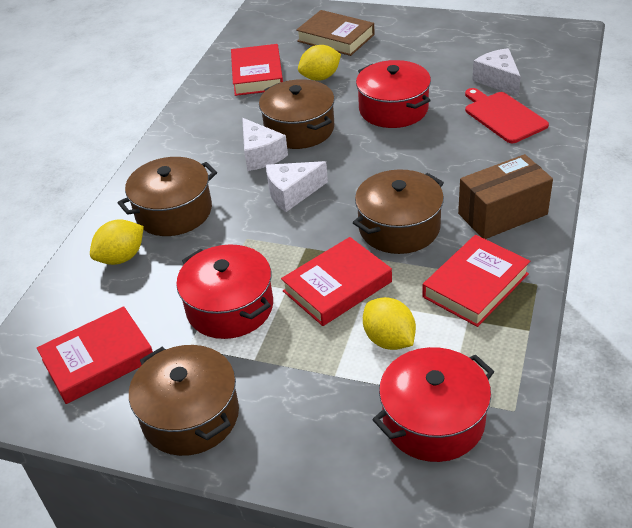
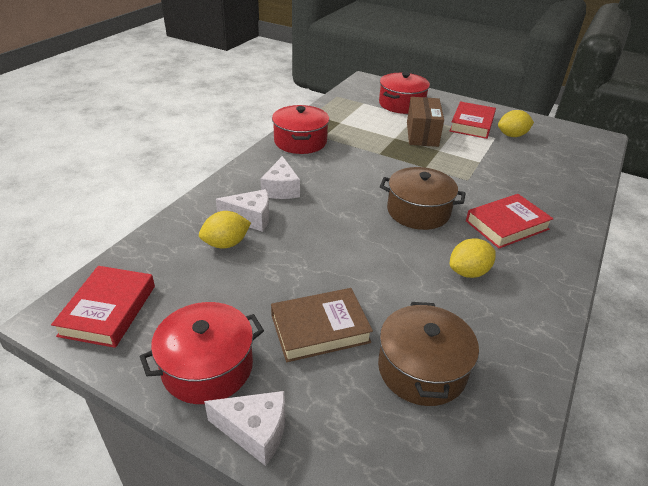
brown pot: [118,157,217,236] [129,345,239,456] [259,79,335,149] [353,169,444,254] = 4 -> [378,302,479,406] [380,167,466,230] = 2
red book: [37,306,153,404] [231,44,283,96] [281,237,392,326] [422,235,530,327] = 4 -> [51,266,155,348] [450,101,496,139] [466,194,554,248] = 3
red cutting board: [465,88,549,143] = 1 -> none = 0

